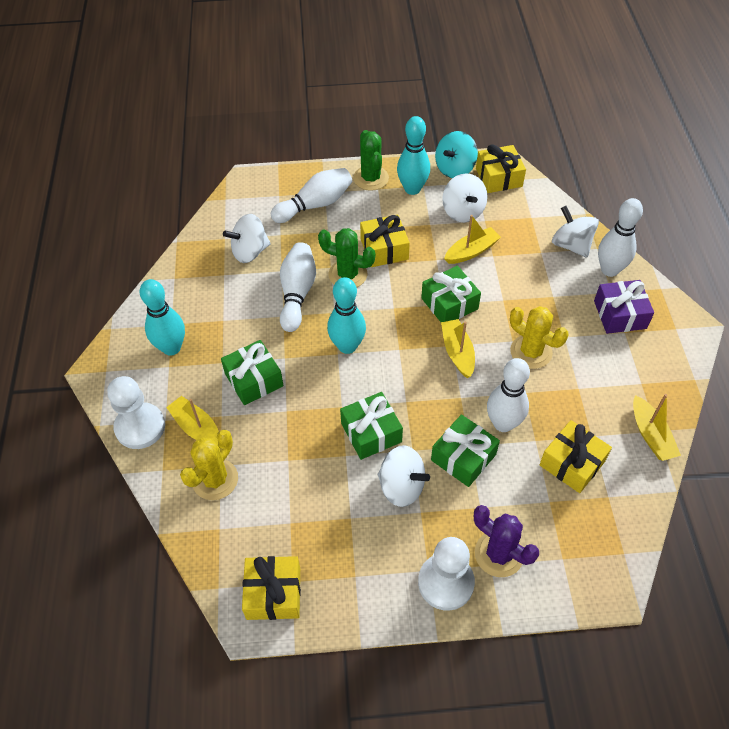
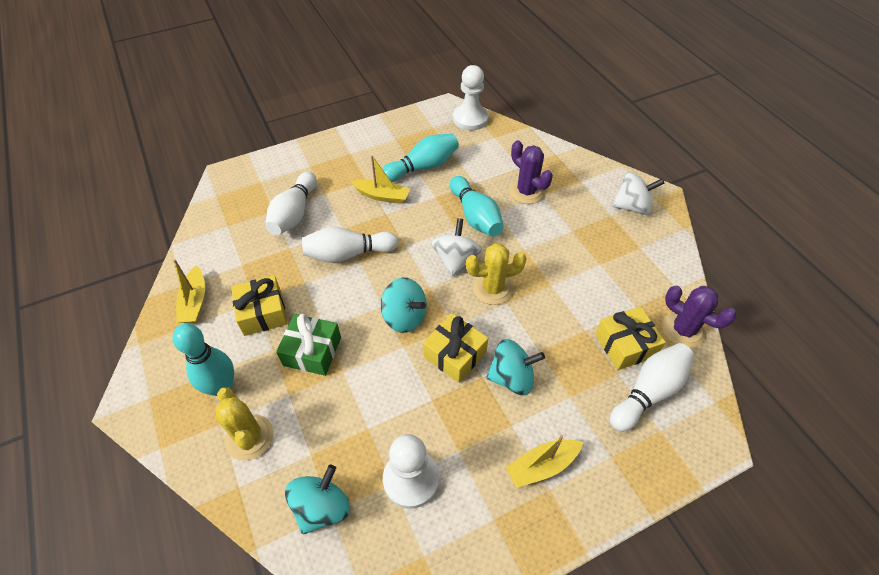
green cactus: [318,228,375,288] [353,130,389,191] = 2 -> none = 0
green gift: [221,340,283,405] [340,392,403,460] [421,266,481,322] [431,414,500,487] = 4 -> [276,314,341,376] = 1
purple cactus: [474,505,539,577] = 1 -> [509,140,553,204] [662,286,737,348] = 2
purple gift: [594,280,654,334] = 1 -> none = 0
turquoise spinning top: [435,131,478,178] = 1 -> [285,465,350,534] [381,278,426,333] [486,339,545,395] = 3
white bowling pin: [271,168,352,223] [280,242,316,332] [487,358,530,432] [598,198,643,277] = 4 -> [265,172,317,235] [302,227,399,263] [610,343,694,432] = 3
white spinning top: [223,214,271,263] [378,445,430,507] [442,174,488,222] [552,206,599,258] = 4 -> [431,218,482,276] [612,172,665,215] = 2
yellow boat: [166,396,219,445] [441,319,475,378] [444,215,501,264] [633,394,681,461] = 4 -> [173,259,205,323] [351,155,410,204] [506,435,583,488] = 3
yellow gift: [242,556,301,620] [360,215,410,267] [476,144,526,193] [540,420,612,493] = 4 -> [231,276,288,336] [423,313,488,383] [595,306,666,370] = 3

